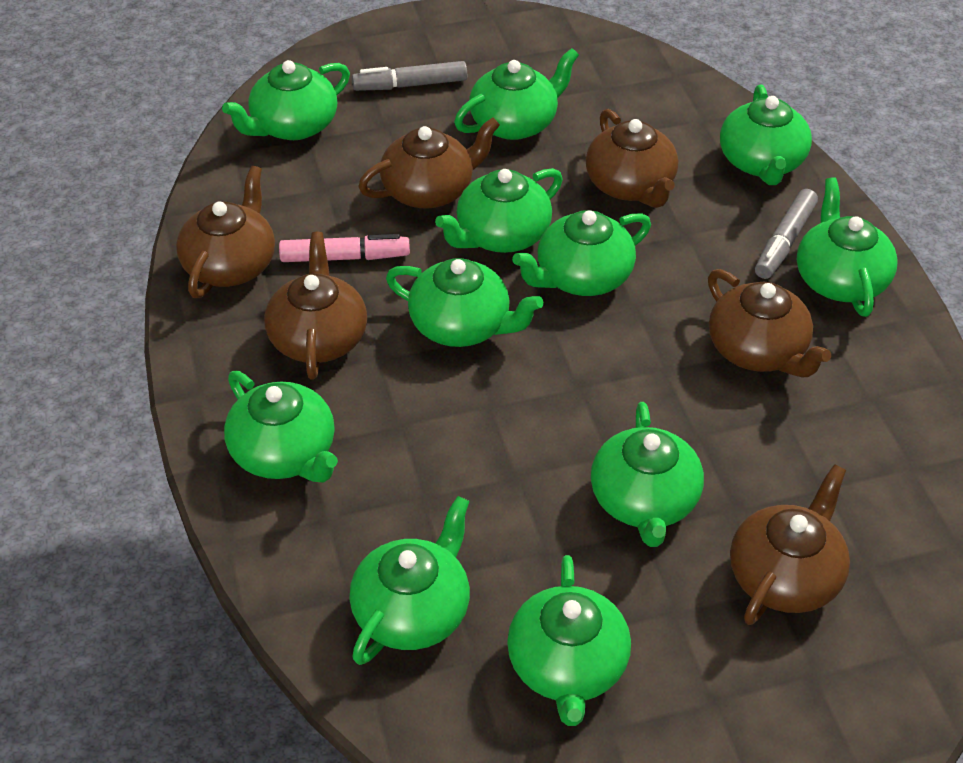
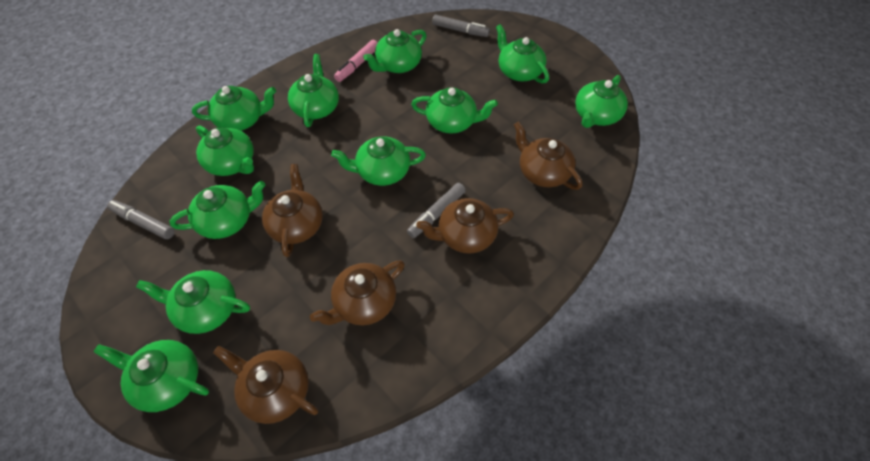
brown teapot: [176,166,275,298] [264,232,367,380] [358,117,500,209] [586,109,678,208] [708,269,831,377] [730,464,850,625] = 6 -> [213,346,318,424] [262,164,323,257] [310,260,405,325] [416,198,514,254] [514,121,582,190] = 5
grey marker: [352,61,467,91] [755,189,818,279] = 2 -> [107,200,175,239] [407,183,466,238] [432,15,490,37] = 3

